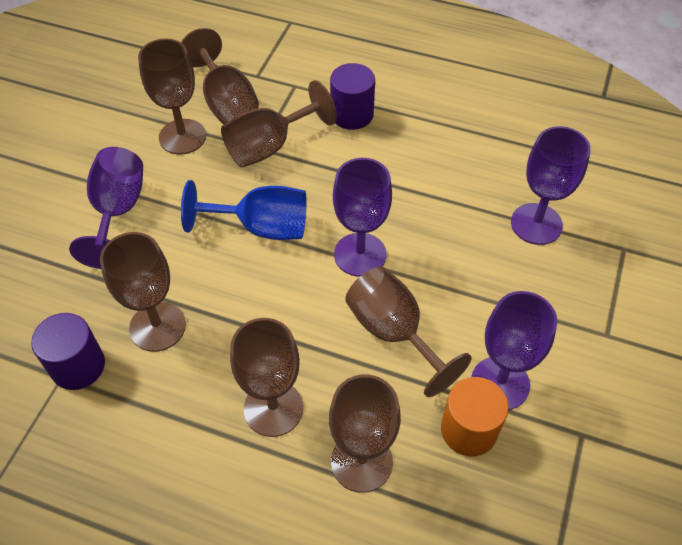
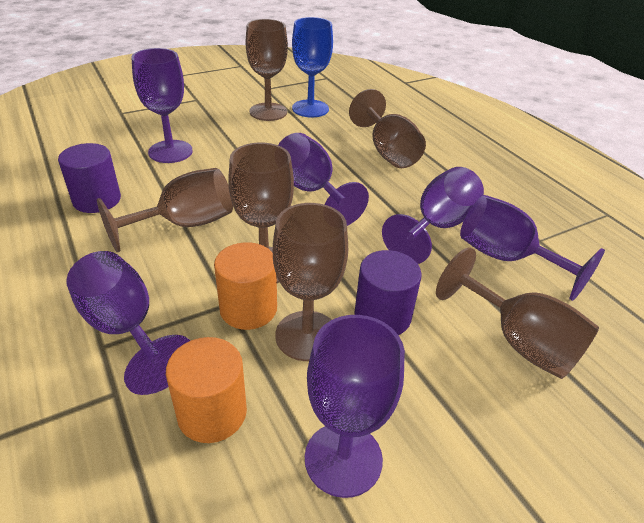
brown goblet: [100,232,186,352] [138,38,206,155] [181,28,259,125] [221,80,337,168] [230,318,303,437] [329,374,401,493] [345,267,472,397] = 7 -> [97,168,233,252] [228,142,294,283] [246,19,288,121] [273,203,348,361] [349,89,426,168] [436,247,599,379] = 6
orange cylinder: [441,377,509,456] = 1 -> [166,337,247,443] [214,242,277,330] = 2
purple goblet: [69,147,143,269] [333,158,392,277] [471,291,557,410] [511,126,591,245] = 4 -> [66,251,190,395] [132,48,193,163] [278,133,369,226] [305,315,405,498] [382,167,484,264] [460,195,605,301] = 6

